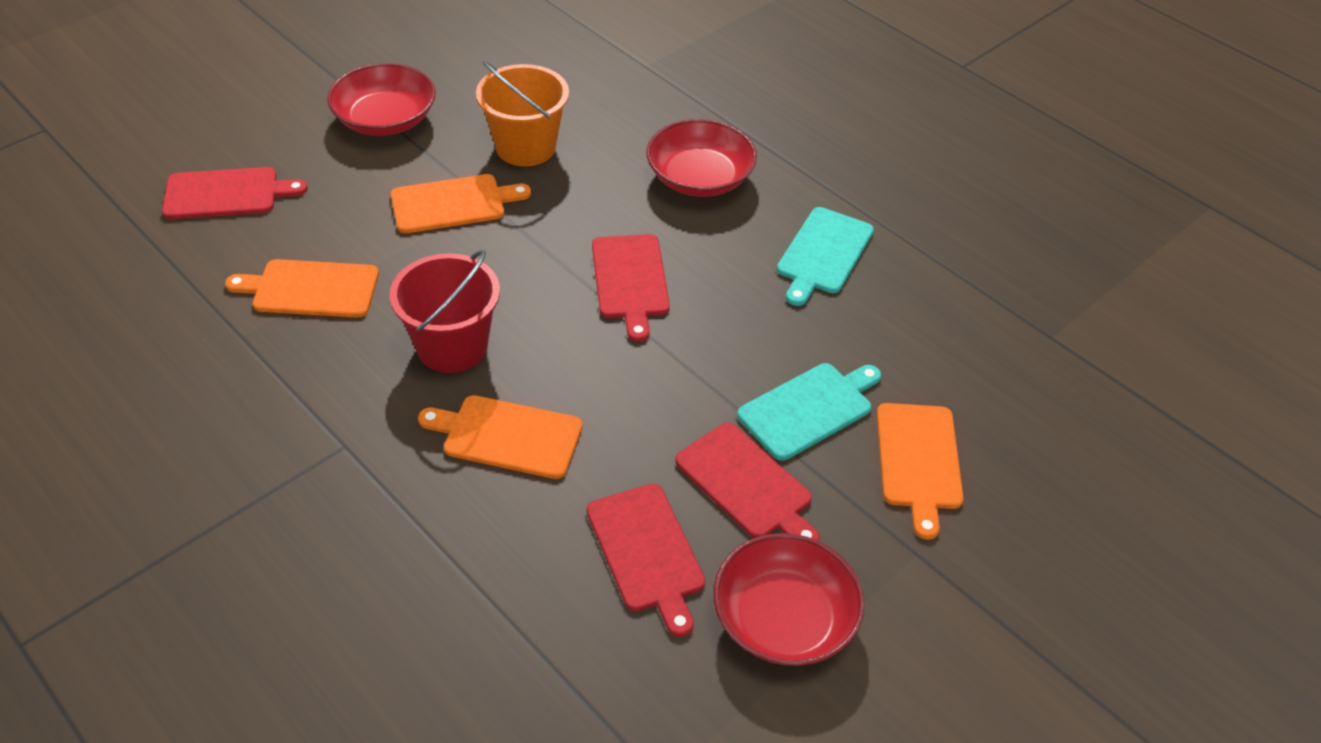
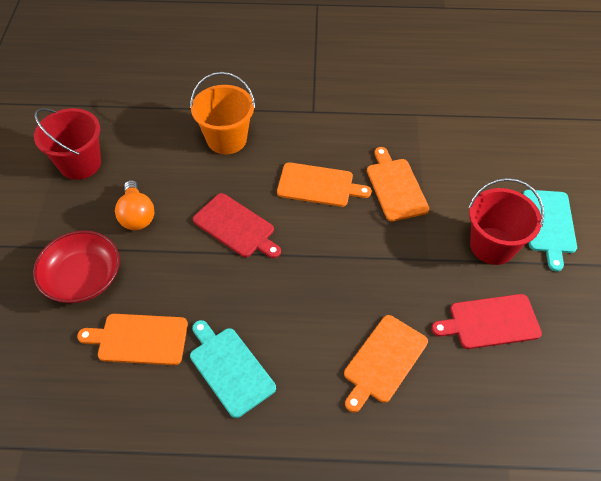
orange light bulb: none = 0 -> [115,180,154,230] = 1
red bowl: [327,63,436,136] [646,119,757,197] [713,533,864,666] = 3 -> [33,230,120,303] = 1
red bucket: [390,250,500,373] = 1 -> [34,108,101,180] [468,178,544,265] = 2
red cutting board: [162,167,308,219] [587,484,705,637] [592,234,670,342] [675,422,820,541] = 4 -> [193,193,281,258] [431,294,542,349] = 2

